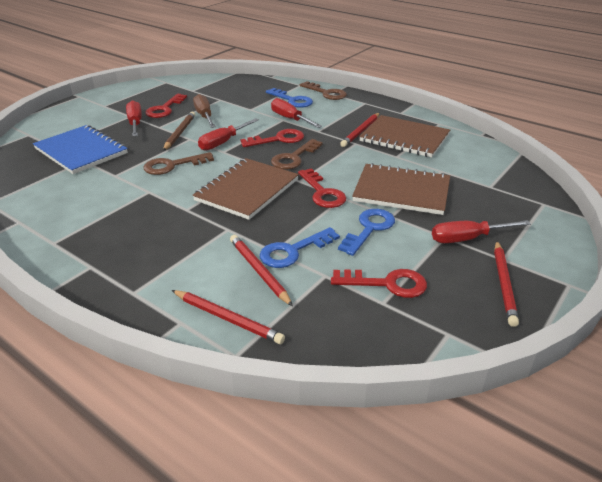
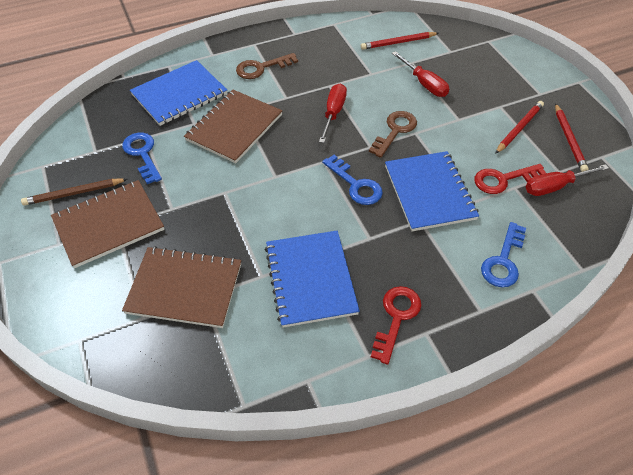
blue notebook: [33,125,128,174] = 1 -> [130,60,227,126] [265,231,360,328] [385,151,479,231] = 3
brown key: [143,152,214,175] [271,139,323,169] [300,81,347,100] = 3 -> [236,53,298,79] [369,111,417,158] = 2
brown screwdriver: [193,94,216,128] = 1 -> none = 0
red key: [145,94,187,118] [240,129,304,147] [298,168,346,208] [331,269,427,298] = 4 -> [371,286,422,364] [474,164,546,194] = 2
red pencil: [172,290,285,344] [230,235,293,306] [340,113,380,147] [494,241,519,327] = 4 -> [361,32,439,50] [495,101,544,154] [555,103,589,172] = 3
red screwdriver: [126,100,142,136] [198,118,259,151] [271,98,322,128] [432,220,531,243] = 4 -> [319,83,347,143] [392,51,449,97] [526,164,609,196] = 3

